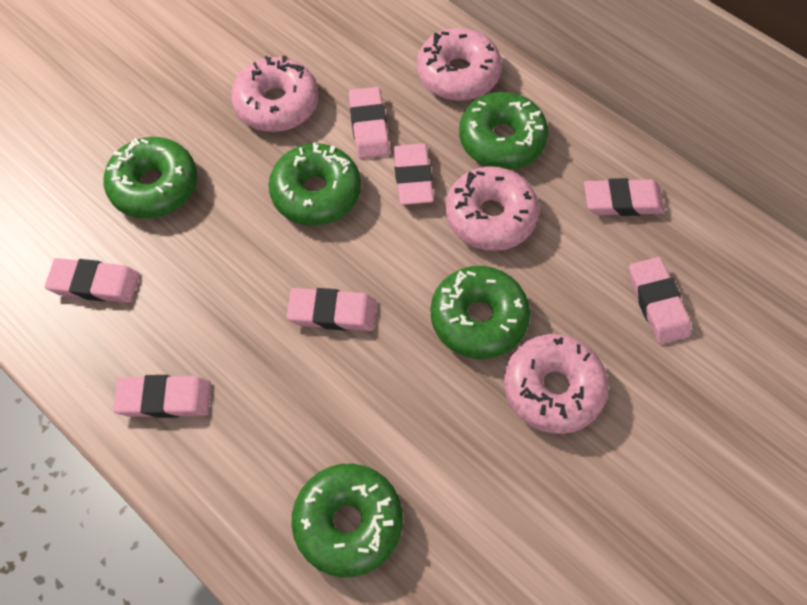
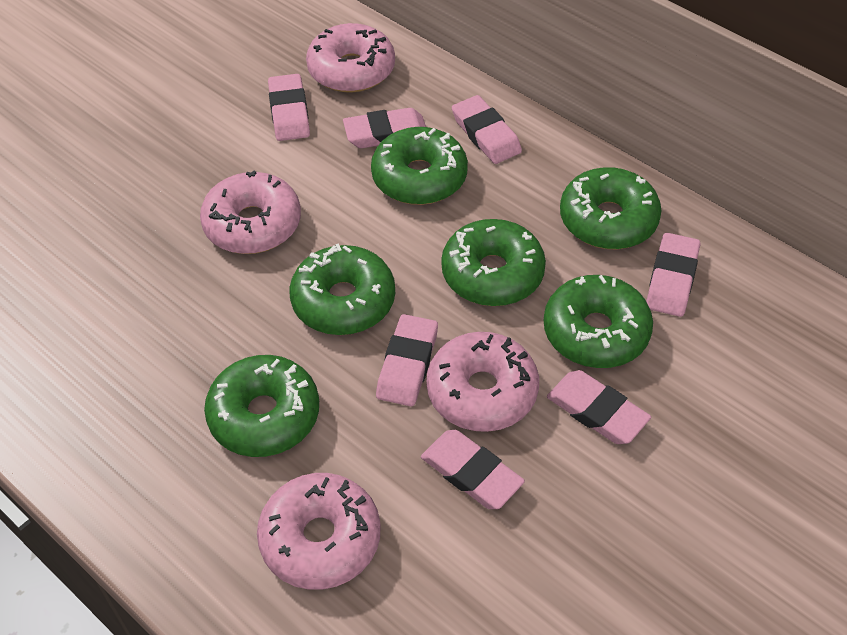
green donut: [104,137,197,219] [269,142,361,226] [291,464,403,577] [431,266,530,359] [459,92,548,170] = 5 -> [204,355,319,457] [289,243,395,335] [371,127,468,205] [441,219,546,306] [543,275,653,368] [560,167,661,249] = 6

